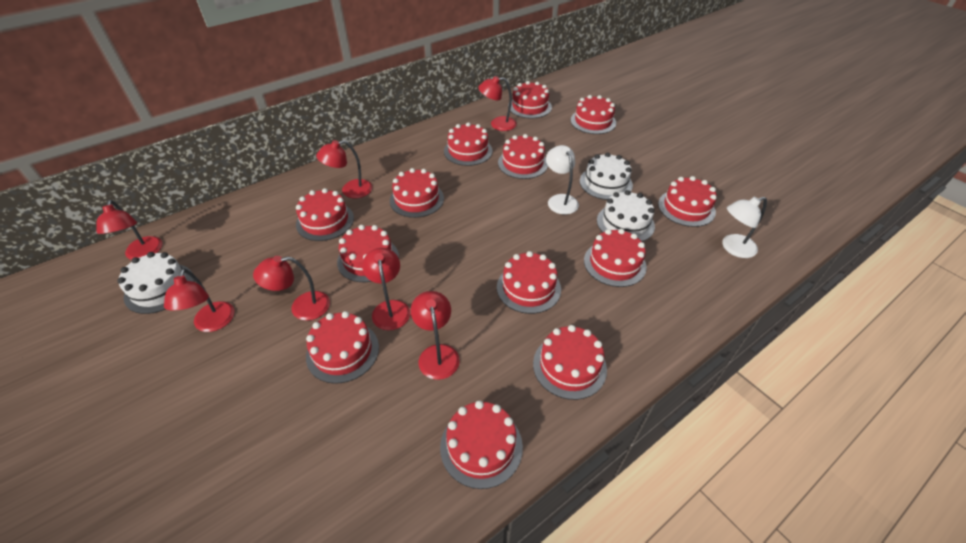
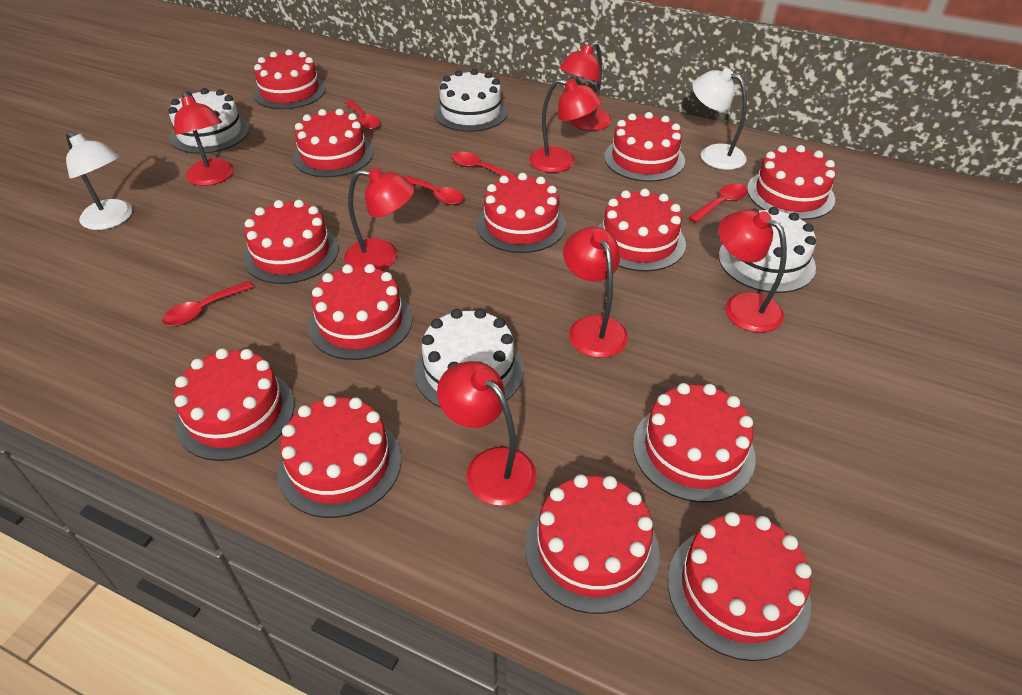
red spoon: none = 0 -> [162,281,253,326] [344,100,380,130] [403,175,464,205] [451,152,517,178] [688,184,748,223] = 5
white cake: [117,252,194,314] [580,153,633,200] [597,190,655,242] = 3 -> [168,88,250,154] [414,309,524,408] [434,69,508,132] [719,207,816,293] = 4

